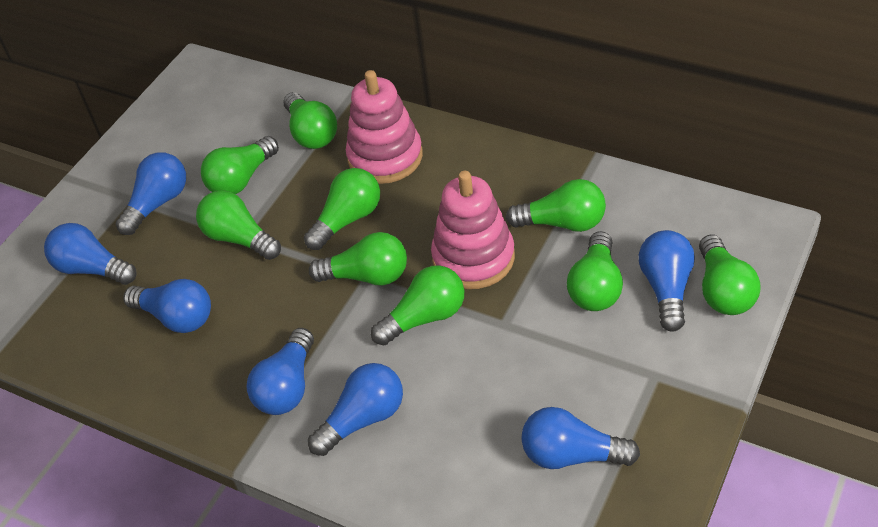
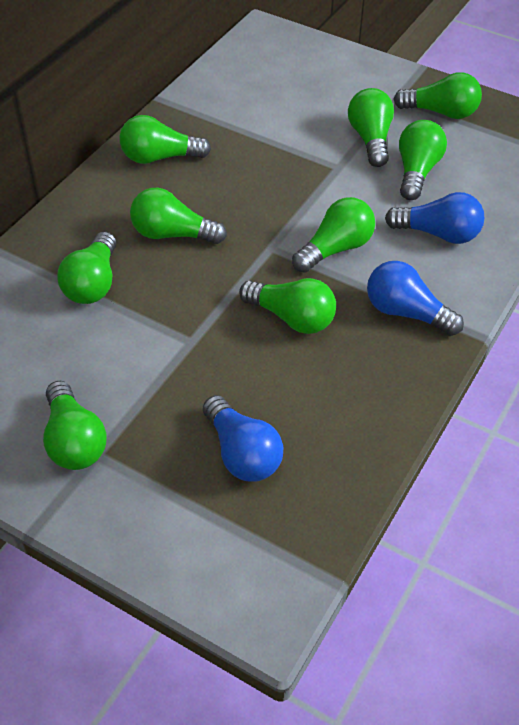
blue light bulb: [44,223,137,285] [116,152,186,235] [123,279,211,333] [247,328,314,415] [308,363,403,456] [521,407,640,469] [639,230,695,331] = 7 -> [203,395,283,482] [367,261,464,336] [385,192,484,244] = 3
pink stacking toy: [346,70,423,184] [431,171,515,289] = 2 -> none = 0

